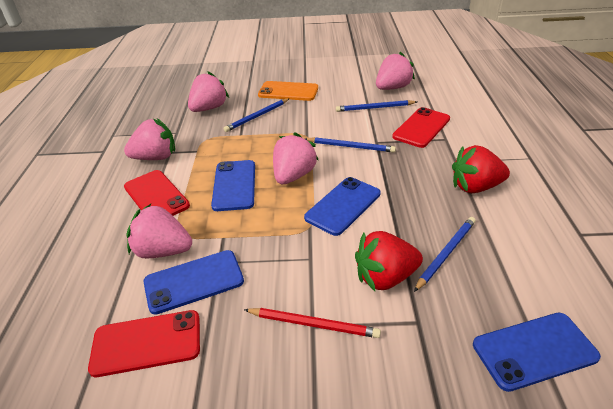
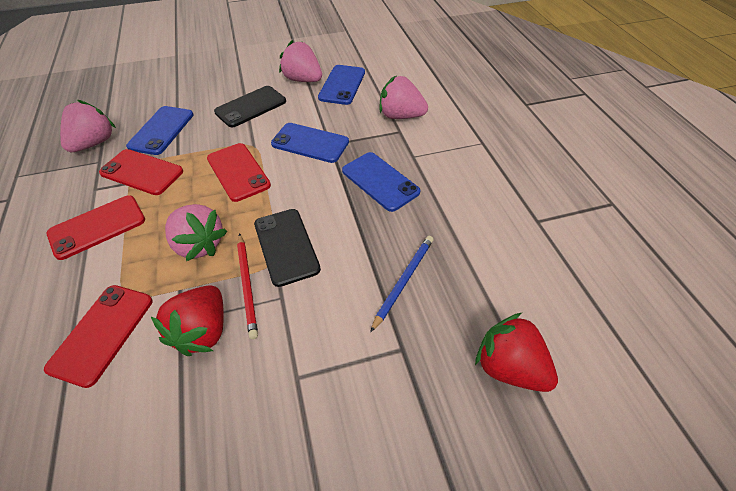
black phone: none = 0 -> [214,86,286,127] [254,209,321,287] = 2
blue pencil: [223,98,290,132] [305,137,396,152] [336,100,417,112] [414,217,476,292] = 4 -> [370,236,434,332] = 1
orange phone: [258,81,318,101] = 1 -> none = 0
pink strawberry: [124,119,175,160] [126,204,192,259] [188,71,229,112] [273,132,318,185] [376,52,415,90] = 5 -> [60,100,116,152] [165,204,227,261] [279,40,322,82] [380,76,428,119] = 4
red phone: [88,310,200,377] [124,170,190,216] [392,107,450,148] = 3 -> [44,285,152,388] [46,195,145,260] [99,149,183,195] [207,143,271,202] = 4

